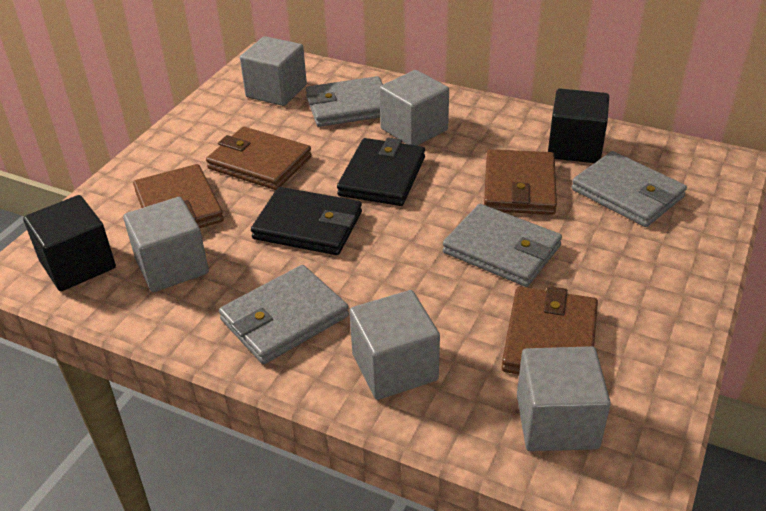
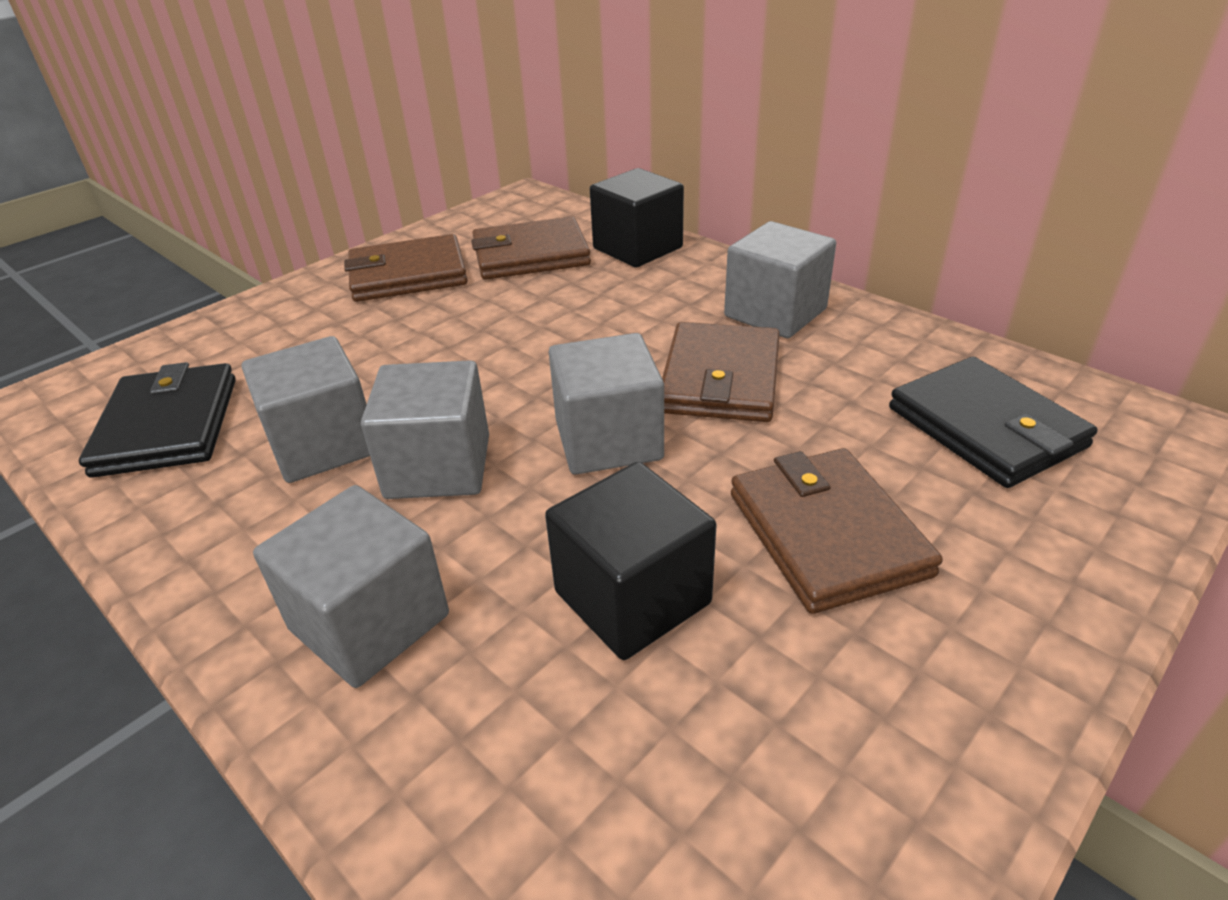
grey wallet: [219,265,349,364] [306,76,383,127] [443,204,562,287] [571,151,687,227] = 4 -> none = 0

